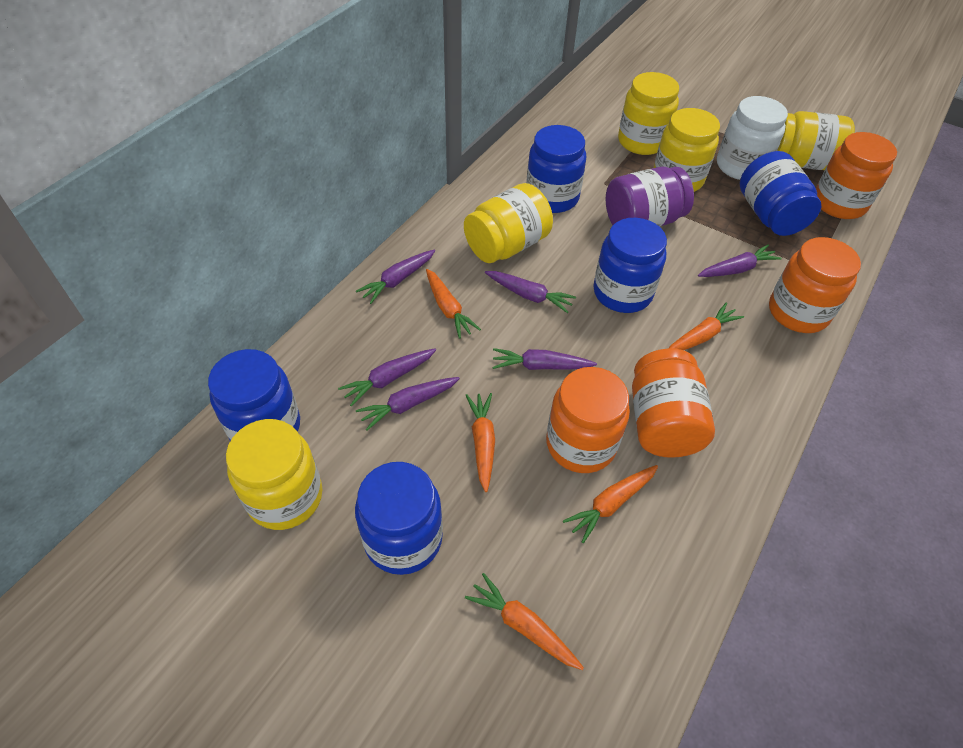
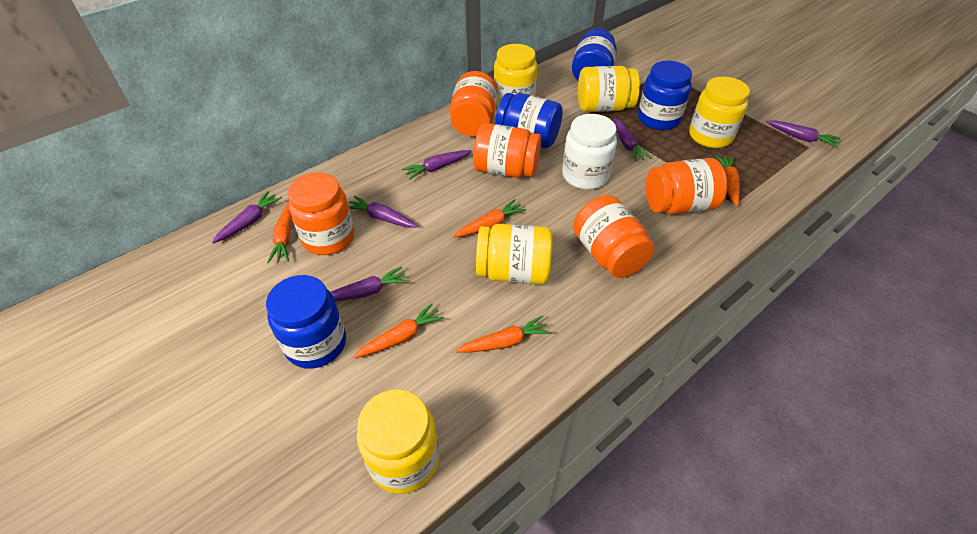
blue jar: [208,349,300,441] [355,462,443,575] [526,125,586,213] [593,218,667,313] [740,151,821,236] = 5 -> [266,275,346,369] [495,93,563,148] [572,28,617,81] [638,61,692,130] = 4
orange jar: [546,367,630,473] [632,348,715,458] [769,237,861,333] [816,132,897,219] = 4 -> [288,173,355,255] [450,71,498,136] [473,123,541,178] [573,195,655,278] [646,158,727,214] = 5
purple jar: [606,167,694,227] = 1 -> none = 0

